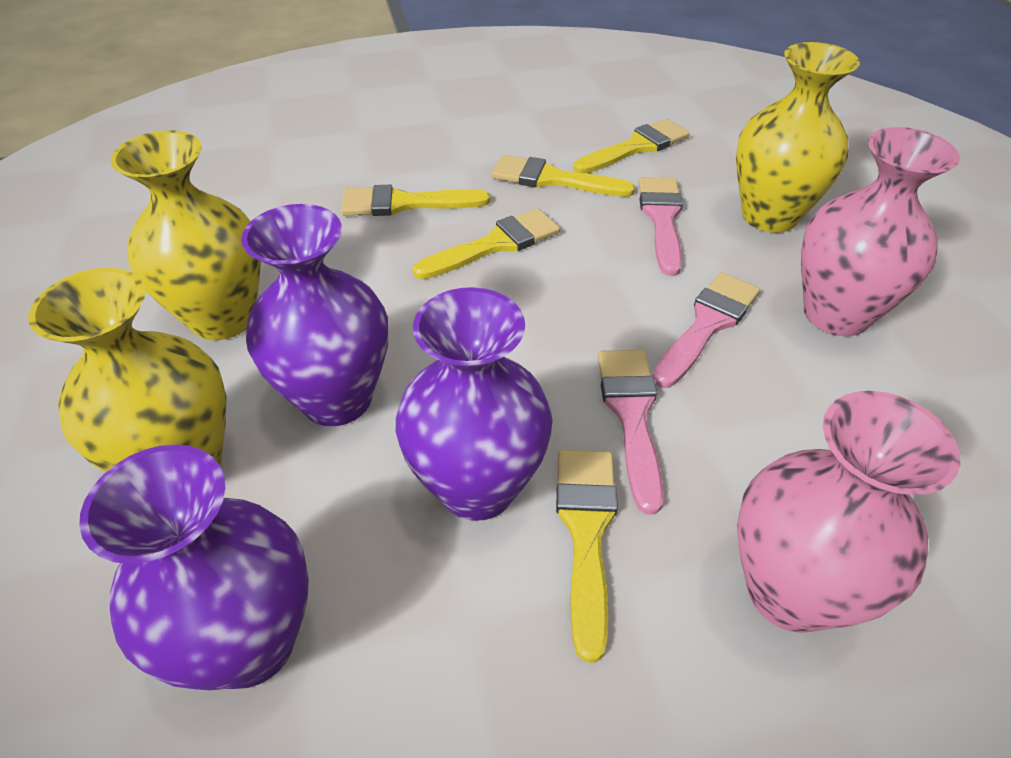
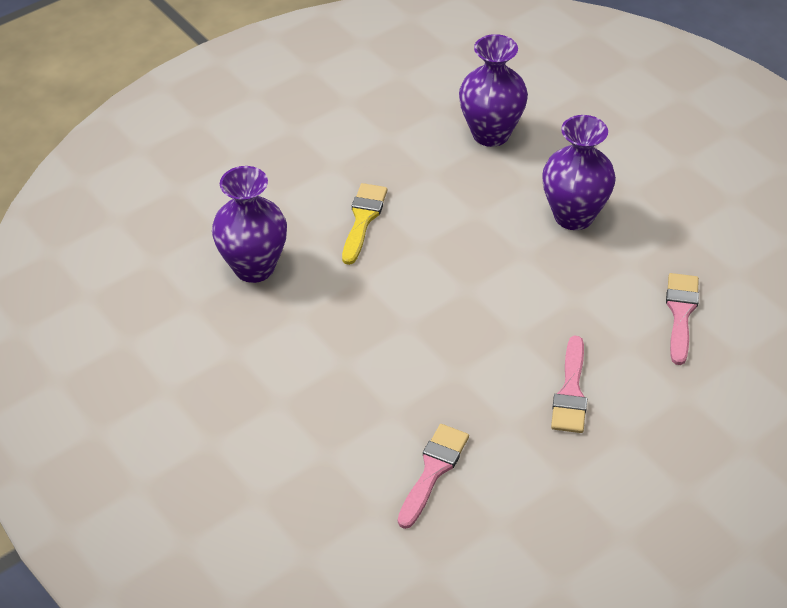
pink vase: [737,391,960,633] [801,127,960,336] = 2 -> none = 0
yellow brush: [341,185,490,216] [412,208,560,279] [492,155,635,197] [556,450,618,663] [573,119,690,173] = 5 -> [342,183,388,265] = 1
yellow vase: [28,268,226,472] [110,131,261,340] [736,42,860,233] = 3 -> none = 0

